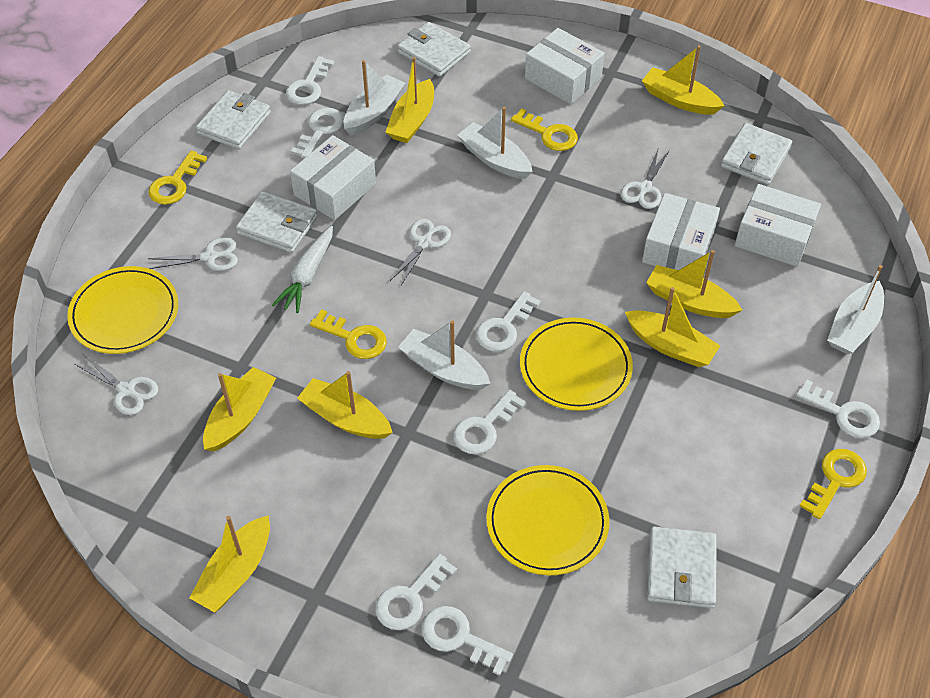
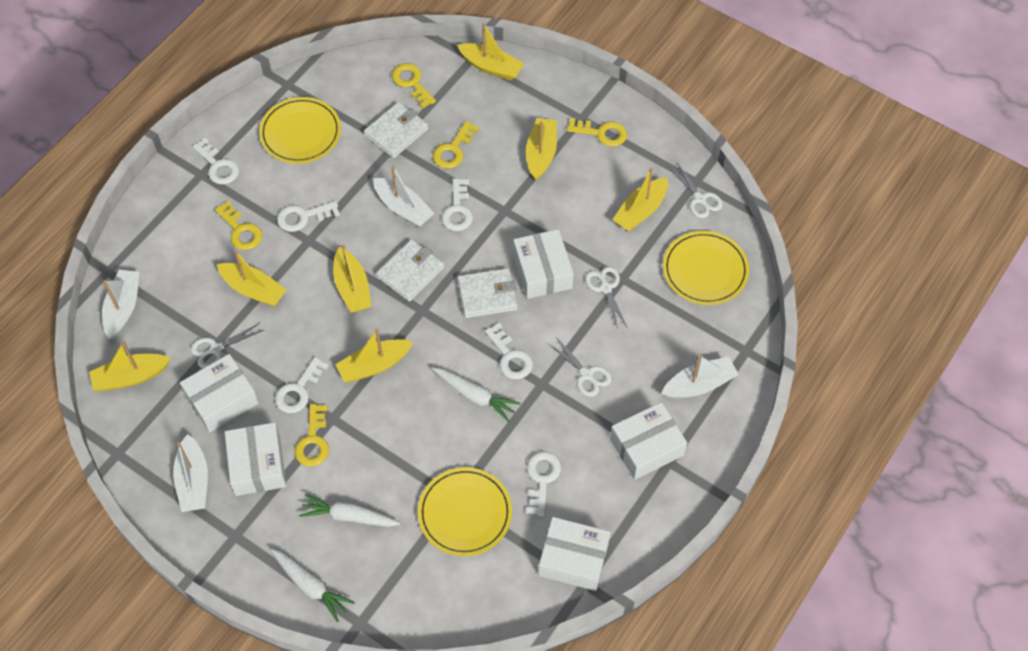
white box: [290,135,376,220] [525,28,605,104] [642,193,720,270] [735,184,821,267] = 4 -> [180,354,259,432] [225,422,286,496] [513,229,574,299] [539,517,611,591] [610,402,687,480] = 5
white carrot: [272,225,333,313] = 1 -> [271,548,355,622] [299,494,400,527] [432,367,520,422] = 3
white key: [286,56,334,105] [290,108,344,158] [376,554,457,630] [422,606,513,676] [453,390,526,454] [476,291,541,352] [796,380,880,438] = 7 -> [192,138,239,185] [275,357,329,413] [277,201,340,232] [442,178,473,231] [485,323,533,379] [526,451,561,516] = 6
white wallet: [196,90,271,150] [236,191,318,253] [397,22,471,77] [647,526,717,608] [721,123,792,185] = 5 -> [364,102,429,158] [376,239,445,302] [457,268,518,318] = 3
yellow key: [148,151,207,205] [310,309,387,359] [511,108,578,151] [799,449,867,519] = 4 -> [215,201,262,250] [295,404,329,466] [392,63,436,108] [433,121,479,169] [567,118,627,147] = 5

